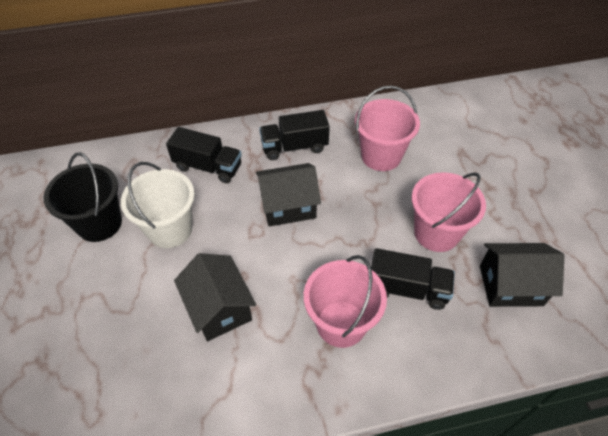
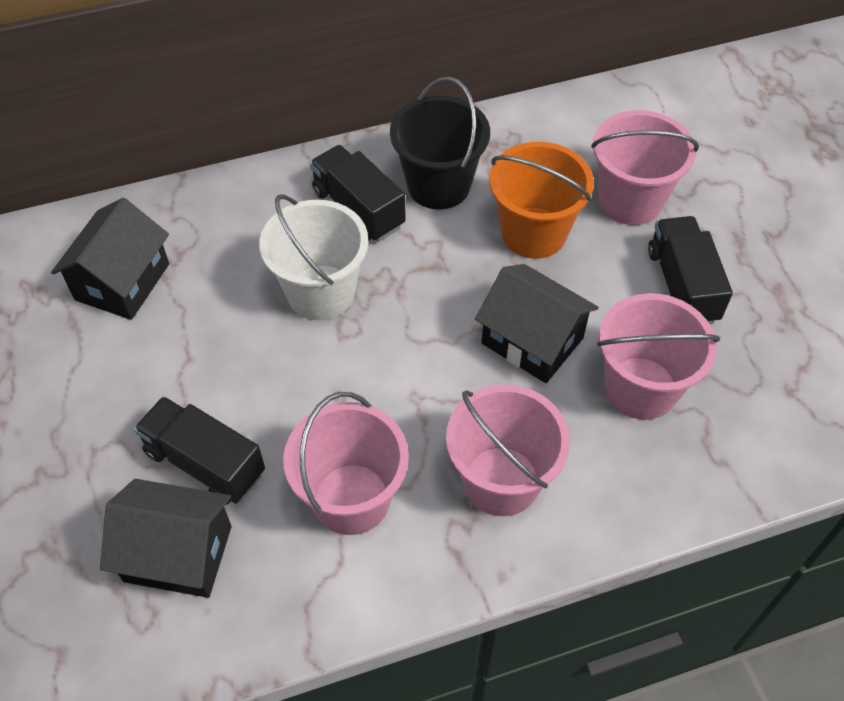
orange bucket: none = 0 -> [489,142,594,259] = 1
pink bucket: [304,255,387,348] [355,86,420,171] [412,172,486,252] = 3 -> [283,392,409,535] [446,385,570,516] [591,110,699,225] [597,293,720,420] = 4

